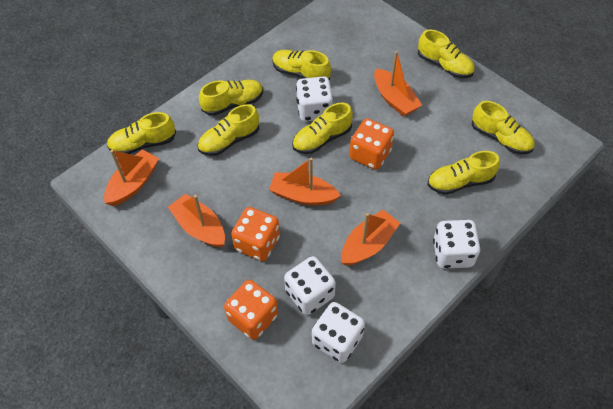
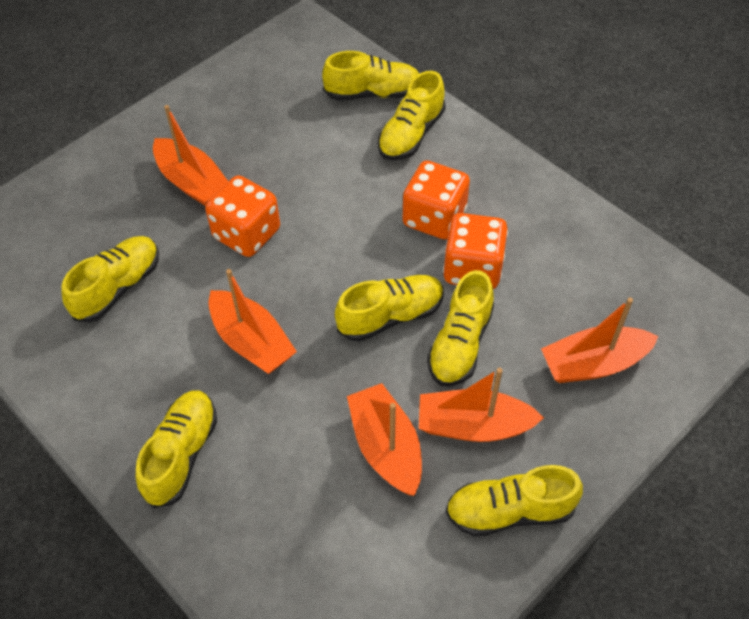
white dice: [284,256,336,315] [296,76,333,122] [312,302,365,363] [433,220,481,269] = 4 -> none = 0
yellow shoe: [107,112,176,154] [198,104,259,156] [199,80,263,116] [272,50,331,80] [292,103,353,154] [418,30,475,78] [427,151,500,195] [472,101,535,154] = 8 -> [62,236,159,322] [136,390,217,508] [322,51,419,101] [335,275,444,342] [378,71,446,161] [427,270,494,386] [446,465,583,537] = 7

